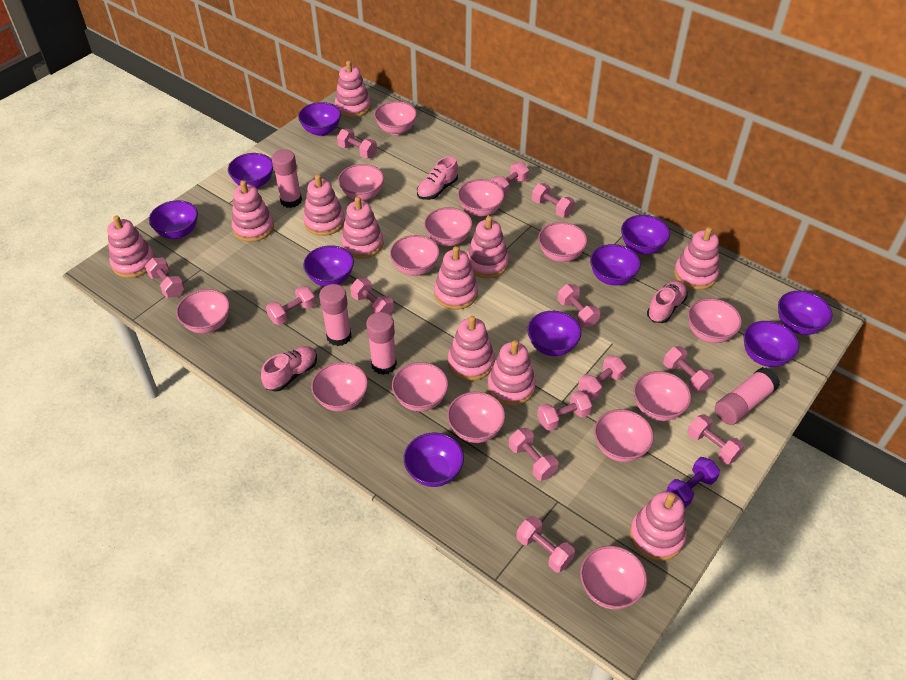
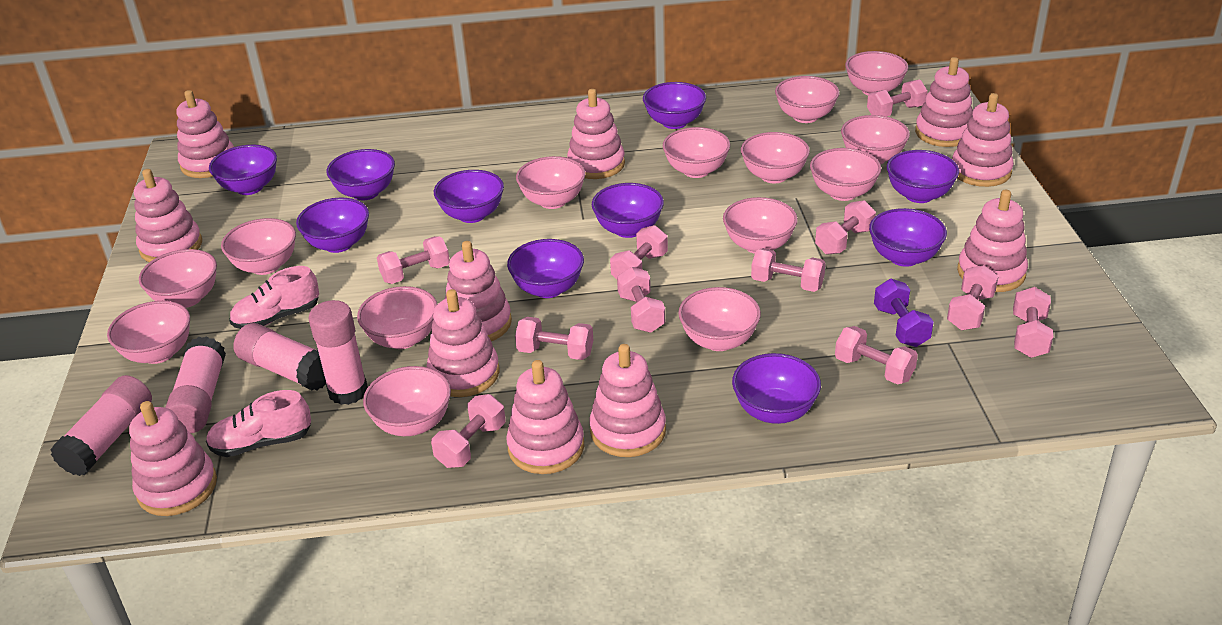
pink dumbbell: [145,258,185,298] [266,286,316,325] [337,129,377,159] [350,278,394,315] [491,162,529,196] [509,428,558,481] [516,516,575,572] [532,183,575,217] [537,390,592,431] [558,284,600,327] [578,355,626,400] [663,346,714,393] [687,414,744,465] = 13 -> [377,236,450,284] [431,394,506,468] [515,317,593,360] [610,225,668,279] [617,267,665,333] [751,248,826,292] [815,200,876,255] [835,326,918,385] [867,79,928,117] [947,265,999,330] [1013,287,1053,358] = 11
pink shoe: [261,346,317,392] [417,156,458,200] [647,280,688,323] = 3 -> [206,390,311,457] [229,266,319,329] = 2

